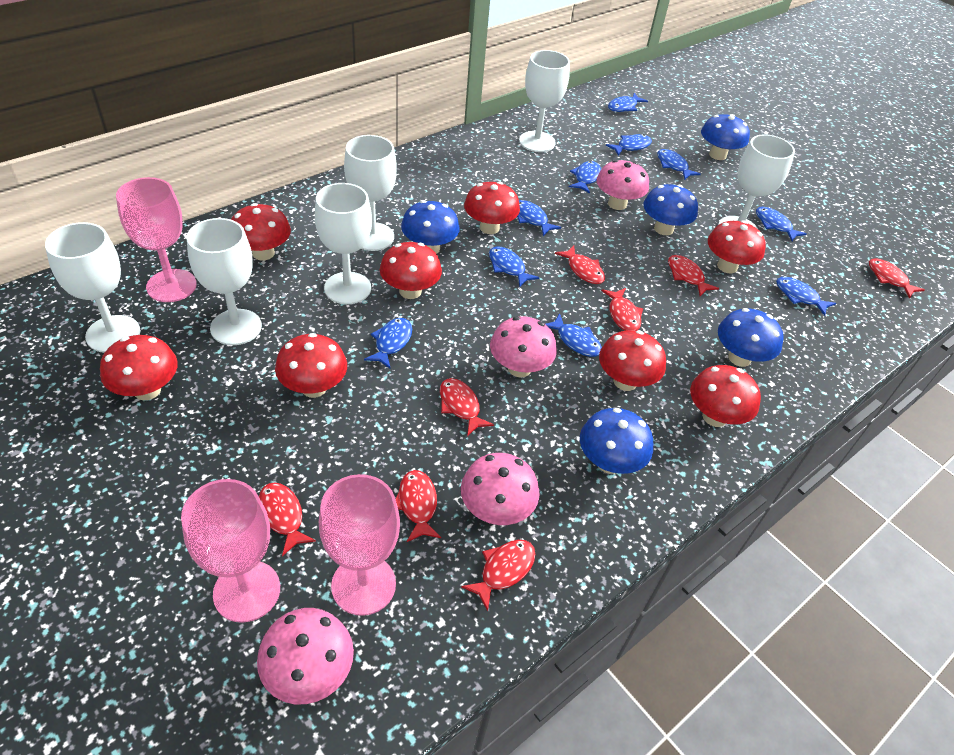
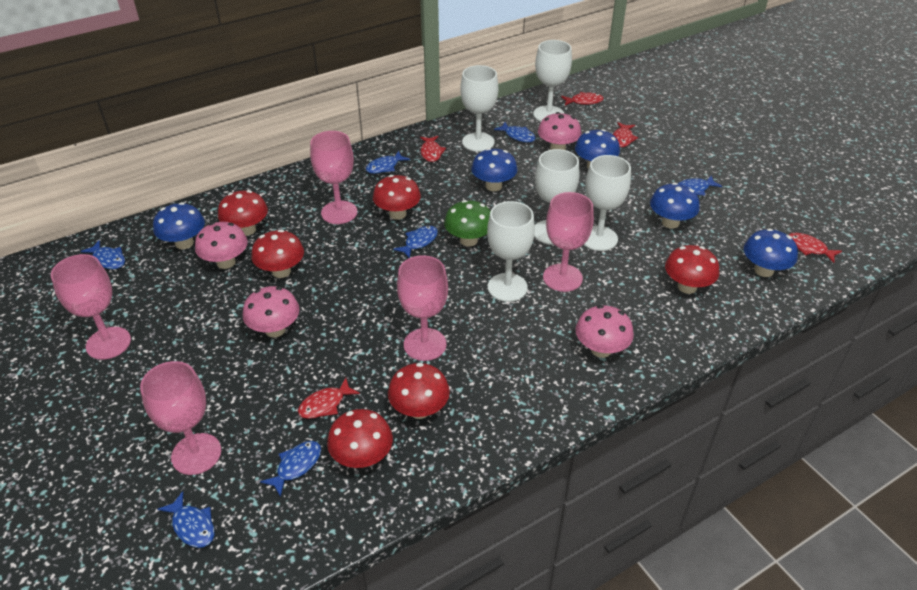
blue fish: [364,318,412,368] [489,246,539,288] [517,200,561,236] [545,313,602,357] [569,161,601,193] [606,134,652,156] [608,93,648,112] [657,149,701,180] [756,207,807,241] [776,277,836,316] = 10 -> [81,240,125,269] [157,491,215,548] [260,441,321,497] [366,151,410,174] [393,226,438,258] [494,122,536,143] [678,175,722,196] = 7
green mushroom: none = 0 -> [444,200,491,246] = 1
pink goblet: [116,177,197,302] [181,479,280,623] [319,474,400,616] = 3 -> [51,254,131,360] [140,361,221,475] [310,131,357,224] [397,255,448,361] [543,192,594,292] = 5
red fish: [259,483,316,556] [395,470,441,542] [440,378,494,436] [461,540,535,611] [555,246,605,284] [602,288,643,331] [668,255,719,296] [869,258,925,299] = 8 -> [298,378,360,419] [420,136,446,162] [561,92,604,105] [613,122,638,147] [789,233,842,263] = 5
red mushroom: [100,335,178,400] [231,203,291,260] [275,333,347,398] [380,242,442,299] [464,181,520,234] [599,330,666,391] [690,365,761,427] [708,221,766,274] = 8 -> [218,190,268,236] [251,230,304,278] [327,409,393,468] [373,175,421,220] [388,363,450,419] [665,245,719,294] = 6
white goblet: [45,222,140,353] [187,218,262,345] [315,183,372,304] [344,135,397,251] [519,50,570,152] [718,134,795,229] = 6 -> [460,65,498,152] [487,201,535,302] [533,40,572,121] [534,149,580,245] [584,155,631,251] = 5

